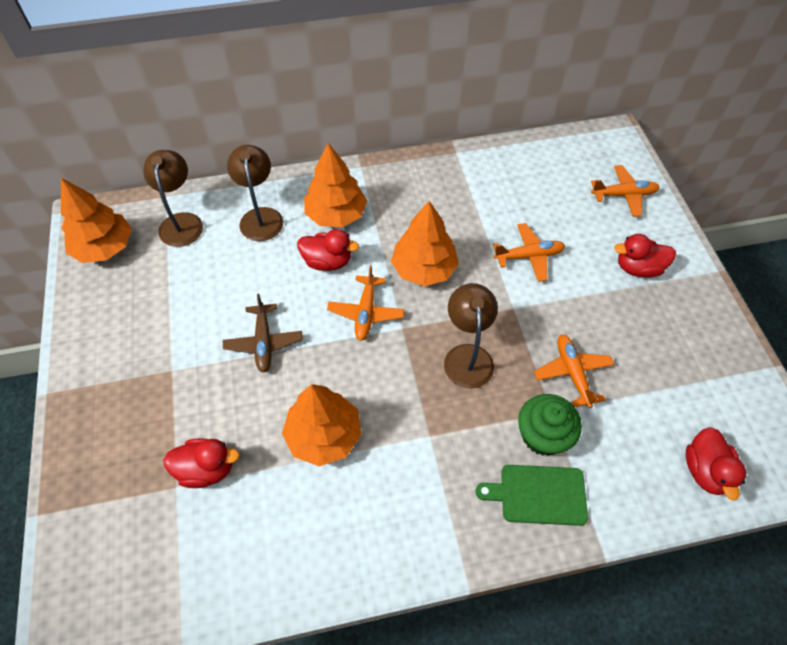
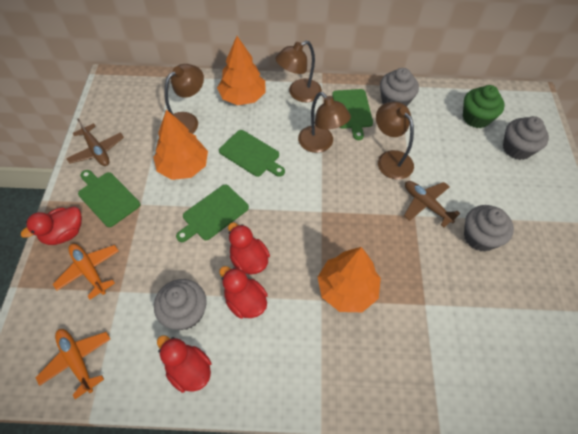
brown lamp: [143,150,203,247] [227,145,283,241] [444,283,498,389] = 3 -> [165,64,204,134] [276,41,322,102] [298,92,351,153] [376,102,414,180] = 4
brown plane: [223,294,303,373] = 1 -> [66,118,124,166] [404,181,460,228] = 2
green cutting board: [476,465,588,526] = 1 -> [78,170,140,227] [176,185,249,242] [219,130,285,177] [332,89,373,140] = 4
grey cupcake: none = 0 -> [154,279,207,330] [380,68,419,106] [464,205,514,252] [503,116,549,160] = 4
orange plane: [327,265,404,341] [493,223,565,282] [534,335,614,408] [591,165,660,217] = 4 -> [35,329,110,399] [53,244,119,300] = 2
orange tree: [61,178,132,263] [282,384,362,466] [304,143,367,227] [391,201,459,286] = 4 -> [153,110,208,180] [217,36,266,105] [318,247,381,312] = 3

